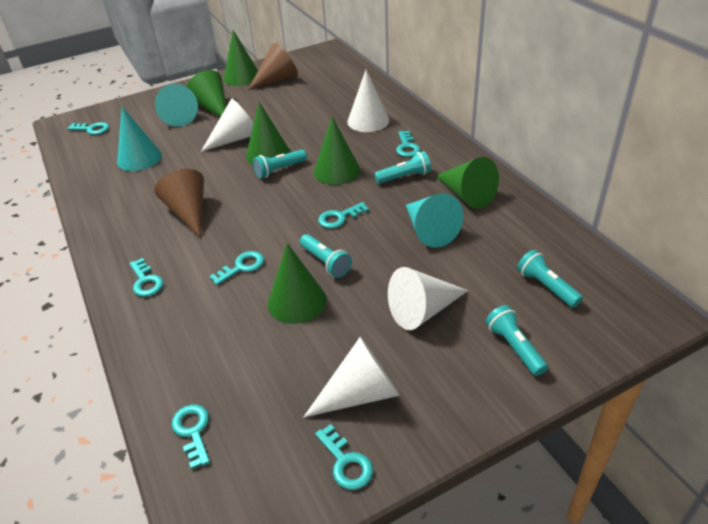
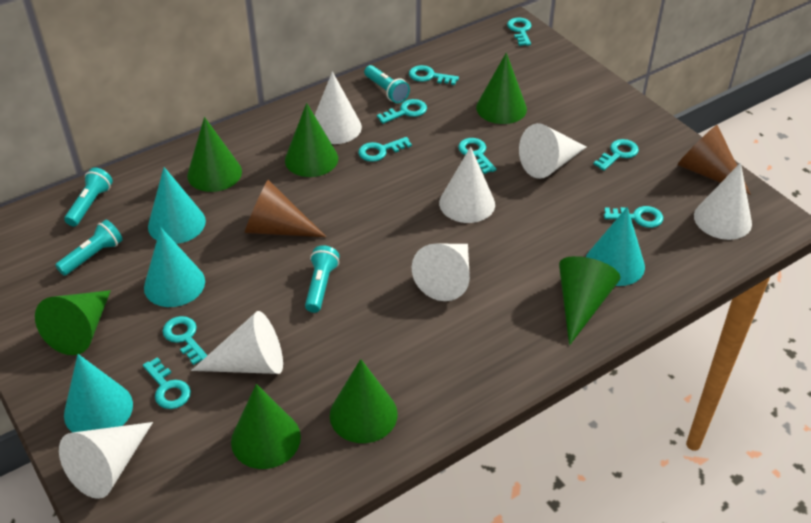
green cone: [186,70,226,117] [224,30,258,86] [246,102,290,165] [268,243,327,324] [314,117,360,185] [436,157,499,209] = 6 -> [35,290,111,355] [187,117,242,192] [231,384,301,469] [285,103,338,177] [330,359,398,443] [476,52,527,124] [559,256,620,345] = 7
turquoise cone: [117,107,162,171] [155,84,198,127] [406,193,463,248] = 3 -> [64,354,133,432] [144,228,205,307] [148,167,206,244] [586,207,645,286] = 4
turquoise flashlight: [253,150,307,178] [300,234,352,278] [374,151,431,184] [486,305,548,376] [517,250,583,308] = 5 -> [55,220,123,276] [64,168,113,227] [305,245,340,313] [364,65,410,103] = 4
turquoise key: [67,122,109,135] [129,258,163,297] [171,405,210,470] [209,251,264,285] [315,424,373,490] [318,202,369,228] [396,131,420,157] = 7 -> [143,357,191,409] [162,316,208,365] [358,137,412,162] [377,99,427,124] [409,65,459,85] [458,138,497,174] [507,18,532,46] [594,139,639,171] [604,206,663,228] = 9
white cone: [201,98,254,152] [303,336,400,418] [347,70,389,132] [388,267,468,330] = 4 -> [59,422,153,499] [191,311,283,374] [315,71,362,144] [412,244,470,301] [439,147,495,223] [519,123,586,179] [694,163,752,240] = 7

